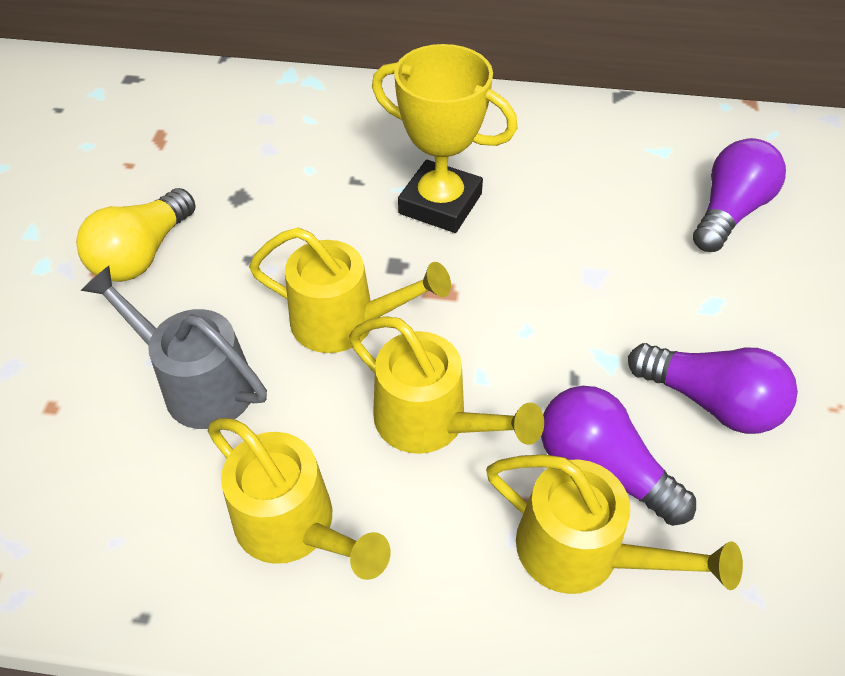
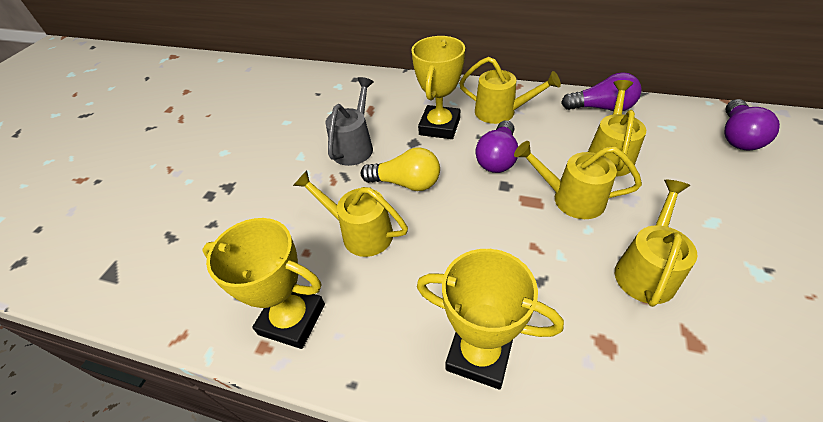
yellow trophy: [372,44,518,233] = 1 -> [203,218,325,349] [411,36,465,139] [417,249,564,389] = 3
yellow watering can: [208,418,391,580] [249,227,451,353] [349,316,544,454] [486,454,743,594] = 4 -> [293,170,408,257] [459,57,561,124] [514,141,642,219] [588,80,646,177] [615,180,697,307] = 5

